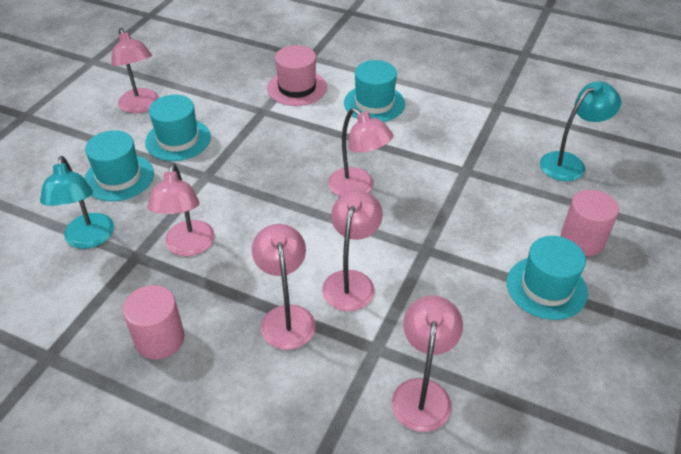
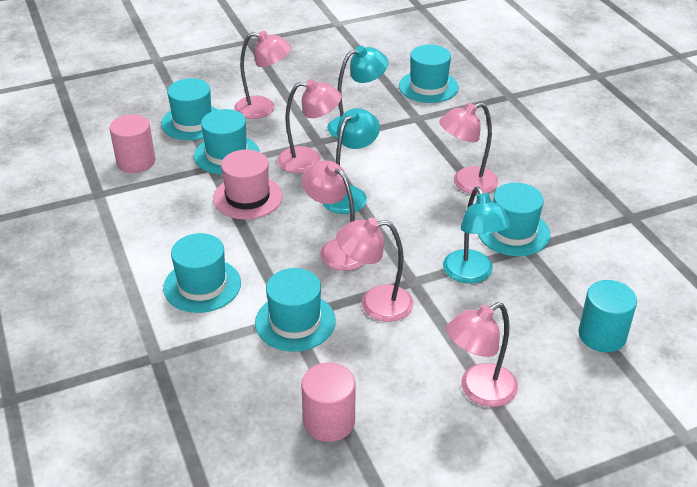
turquoise cylinder: none = 0 -> [579,280,637,352] = 1
turquoise hat: [84,130,154,201] [145,95,211,161] [344,60,405,122] [507,236,588,320] = 4 -> [161,78,218,140] [163,233,241,313] [194,109,260,174] [255,268,336,352] [399,45,459,103] [478,183,550,256] = 6
turquoise lamp: [40,156,114,249] [540,82,621,181] = 2 -> [322,108,380,214] [327,46,388,138] [443,187,511,284] = 3

